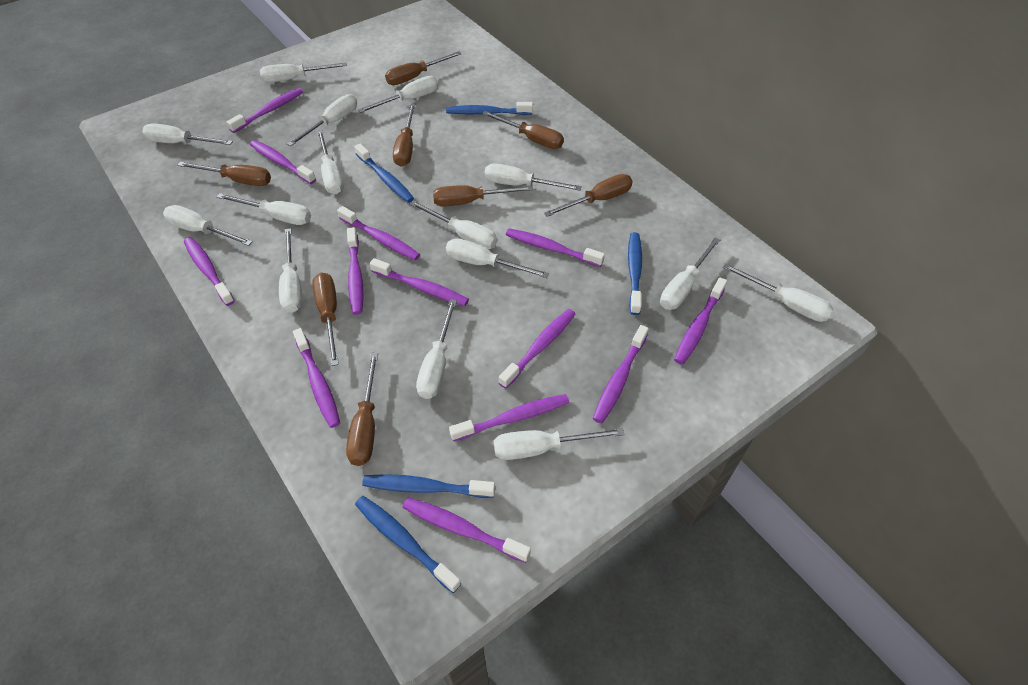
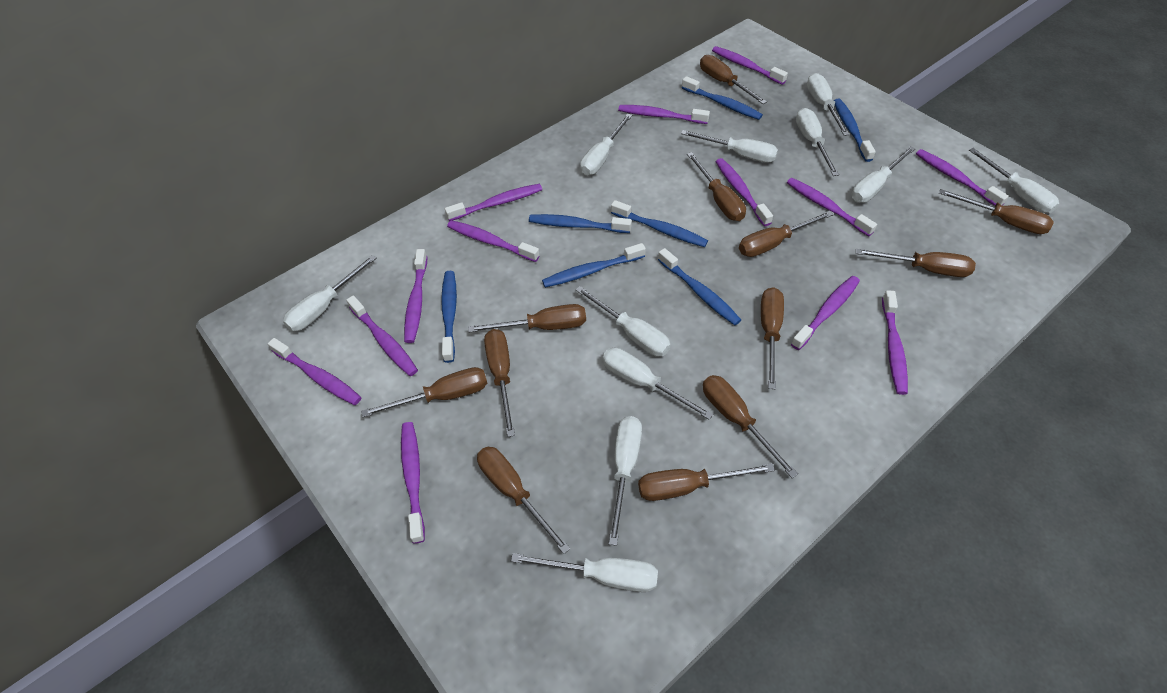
blue toothbrush: [354,144,414,203] [355,496,461,593] [362,474,495,498] [446,102,533,115] [628,232,642,315] = 5 -> [441,271,457,363] [529,214,632,233] [542,243,646,288] [611,200,708,247] [658,248,741,325] [682,76,763,120] [834,99,876,162] = 7
brown screwdriver: [178,162,271,186] [312,273,339,366] [346,353,378,466] [385,51,462,85] [393,104,416,167] [433,185,533,207] [482,111,564,149] [544,174,633,217] = 8 -> [361,367,487,417] [468,304,586,332] [477,447,571,554] [484,329,515,437] [638,463,775,501] [687,152,746,221] [700,55,767,104] [703,375,798,478] [739,211,834,257] [761,287,784,390] [856,249,976,277] [939,189,1054,234] = 12
white screwdriver: [142,123,233,145] [163,205,253,246] [217,193,311,225] [260,63,347,82] [279,228,302,313] [287,94,357,146] [317,130,343,194] [358,76,438,113] [410,201,497,249] [416,299,457,399] [446,238,549,278] [484,163,582,191] [494,428,625,460] [660,237,720,310] [723,263,833,322] = 15 -> [283,255,377,331] [511,553,658,592] [576,286,671,357] [580,114,632,175] [602,348,713,420] [608,416,642,546] [681,130,778,163] [796,108,839,176] [807,73,850,136] [851,146,915,203] [969,148,1059,213] = 11

